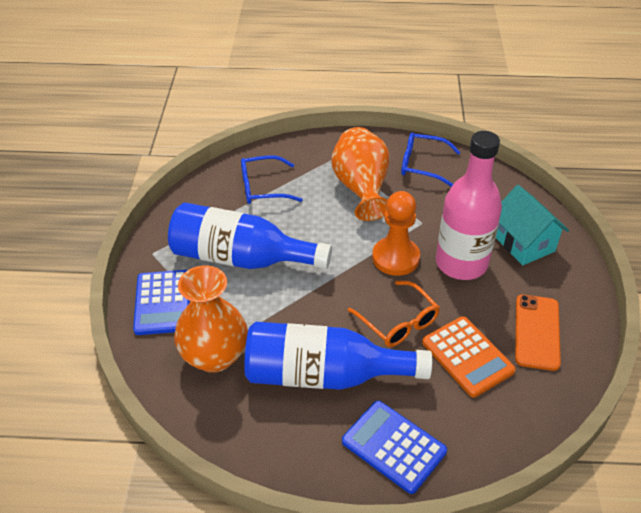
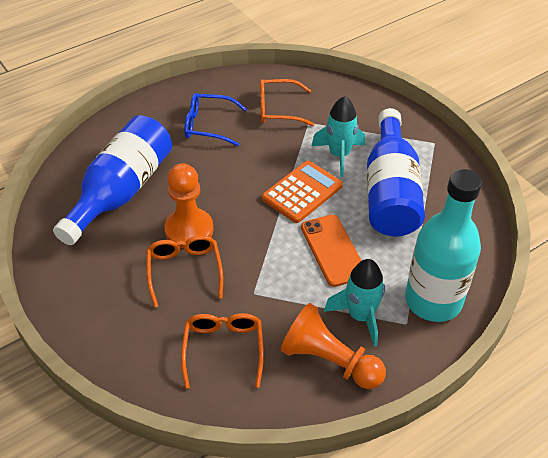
blue calculator: [133,270,190,335] [342,401,447,494] = 2 -> none = 0
blue glasses: [241,155,303,204] [401,133,461,187] = 2 -> [184,93,247,146] = 1
orange glasses: [347,281,440,347] = 1 -> [146,235,223,308] [181,313,264,389] [260,79,315,126] = 3
orange pawn: [372,191,420,276] = 1 -> [164,163,214,248] [281,303,386,389] = 2
orange vase: [174,265,248,373] [331,127,390,221] = 2 -> none = 0
pink bottle: [436,131,502,280] = 1 -> none = 0
turquoise bottle: none = 0 -> [405,169,482,322] = 1
turquoise house: [496,185,569,265] = 1 -> none = 0
turquoise rocket: none = 0 -> [312,96,365,177] [324,259,385,347] = 2

